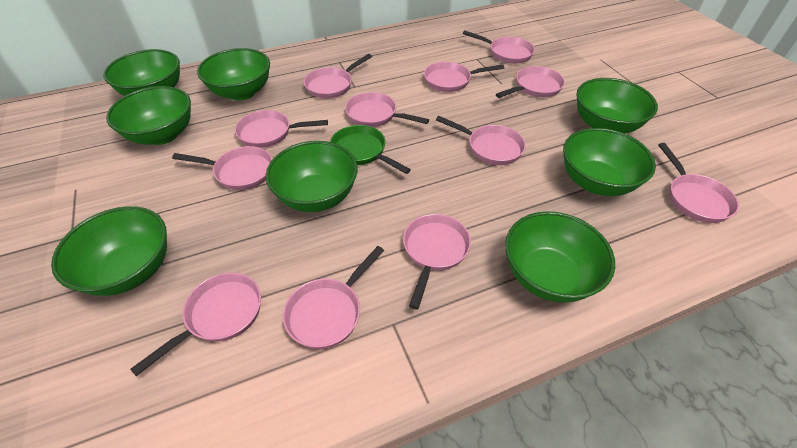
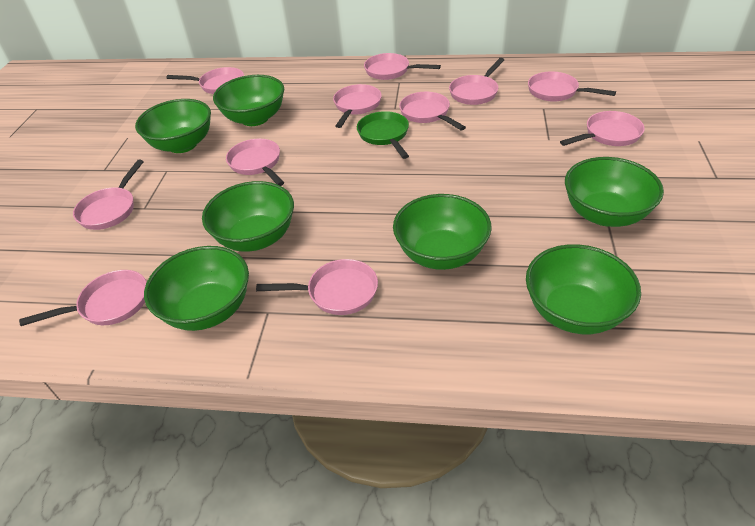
green bowl: [51,206,167,296] [104,49,180,96] [106,86,191,145] [197,48,270,100] [266,141,358,212] [505,211,615,303] [563,128,656,196] [576,78,658,134] = 8 -> [135,99,211,153] [144,246,249,331] [202,181,294,252] [213,75,284,126] [393,194,492,270] [526,244,641,334] [565,157,664,227] = 7
pink pan: [130,272,261,376] [172,146,272,190] [235,110,328,148] [283,246,384,349] [304,54,372,98] [345,92,429,127] [403,214,471,310] [424,62,504,92] [436,116,526,165] [463,30,535,64] [496,66,565,98] [658,143,739,223] = 12 -> [19,270,147,326] [73,160,144,230] [167,67,244,94] [226,139,284,186] [256,259,378,315] [333,84,382,128] [364,53,441,80] [399,92,466,130] [449,58,504,105] [528,71,616,101] [560,111,645,146] = 11

